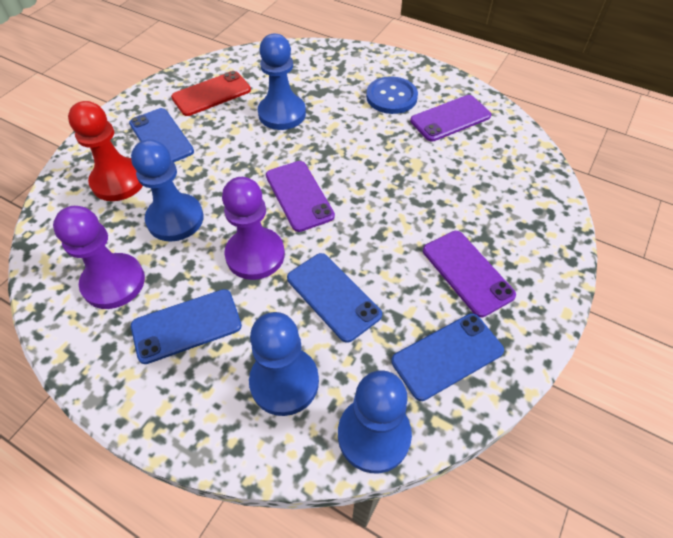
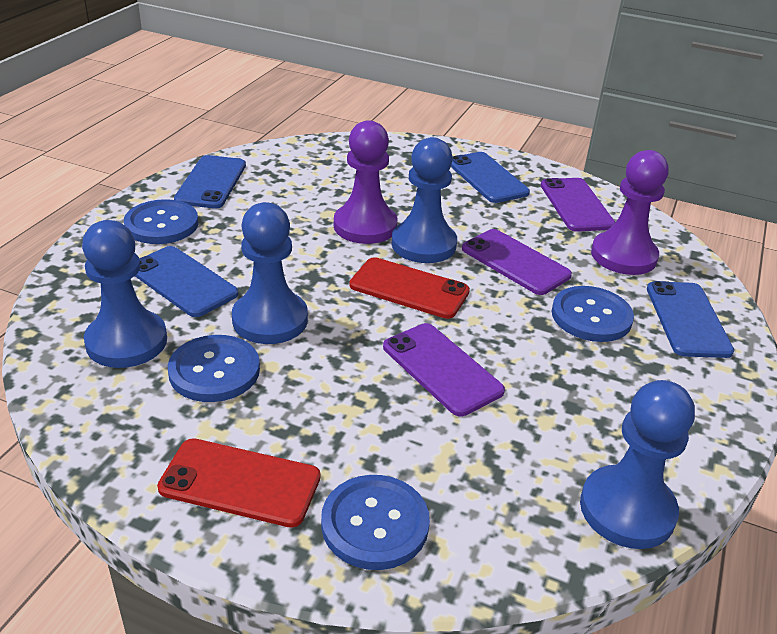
blue button: [366,76,418,114] = 1 -> [124,199,198,244] [168,335,260,402] [321,475,430,570] [552,286,634,342] = 4
red pawn: [68,101,143,201] = 1 -> none = 0
red phone: [171,71,251,116] = 1 -> [157,438,321,528] [349,257,470,319] = 2

